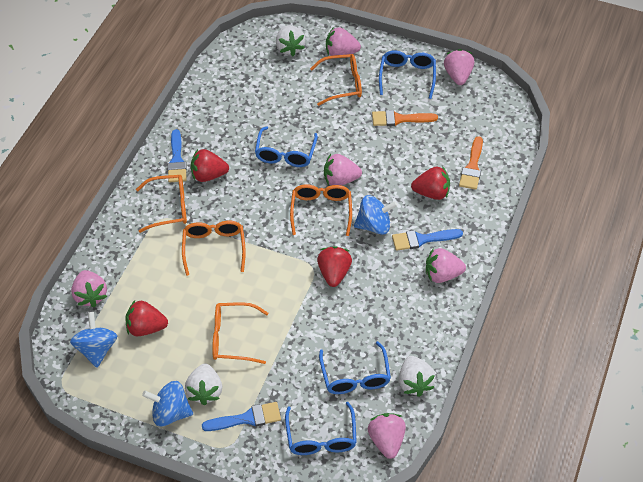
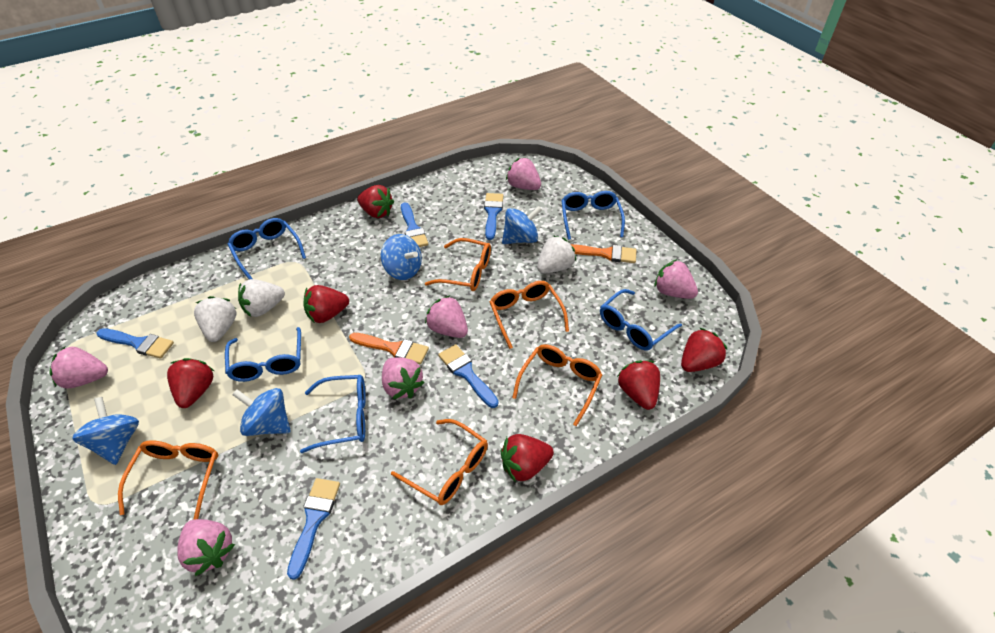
blue brush: [167,129,187,182] [202,402,281,431] [392,229,463,251] = 3 -> [97,328,174,358] [287,478,340,580] [401,202,428,247] [438,344,499,408] [484,193,503,240] = 5
blue glasses: [255,126,318,167] [285,402,357,455] [319,341,391,394] [379,51,436,99] = 4 -> [225,327,301,382] [228,218,306,279] [300,375,366,453] [561,191,625,240] [600,289,682,351] = 5
blue spinning top: [70,312,117,368] [142,381,193,427] [354,195,398,235] = 3 -> [72,397,139,465] [232,388,291,436] [381,234,422,280] [502,206,542,244] = 4
red strawberry: [125,300,168,336] [190,149,229,182] [317,246,352,287] [411,166,450,200] = 4 -> [167,358,214,408] [303,285,349,323] [357,185,394,218] [501,434,554,483] [617,360,660,410] [681,328,727,372] = 6

